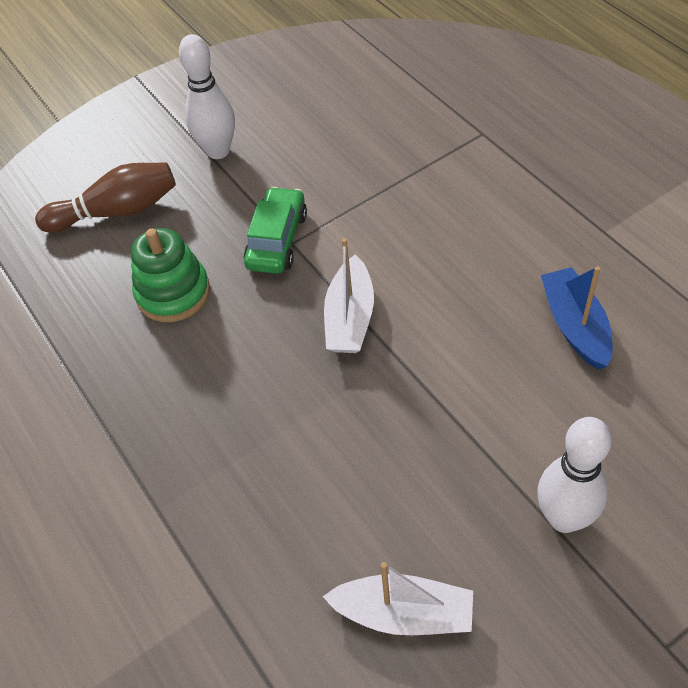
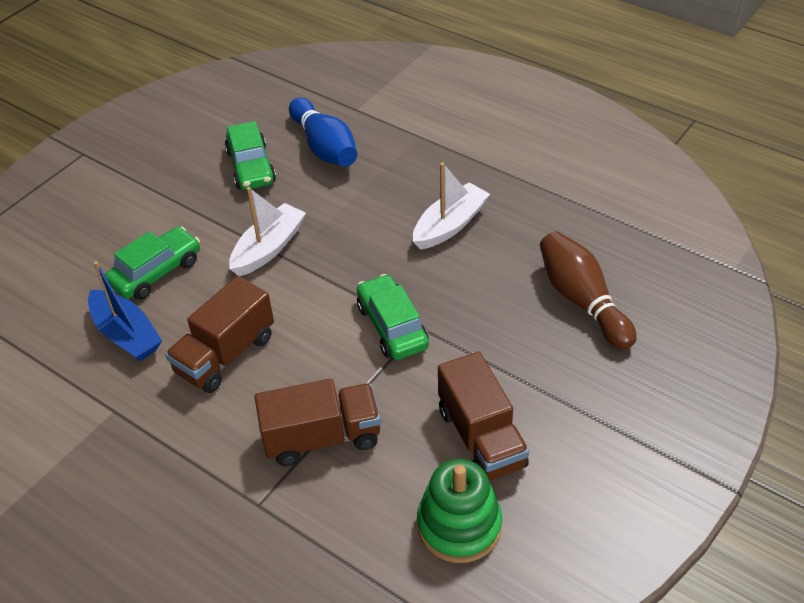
blue bowling pin: none = 0 -> [289,98,357,167] = 1
brown truck: none = 0 -> [165,276,274,393] [255,379,381,466] [438,351,529,480] = 3
green car: [244,187,307,274] = 1 -> [105,227,200,300] [225,121,276,190] [357,274,429,360] = 3
white bowling pin: [179,34,235,159] [537,417,612,533] = 2 -> none = 0

